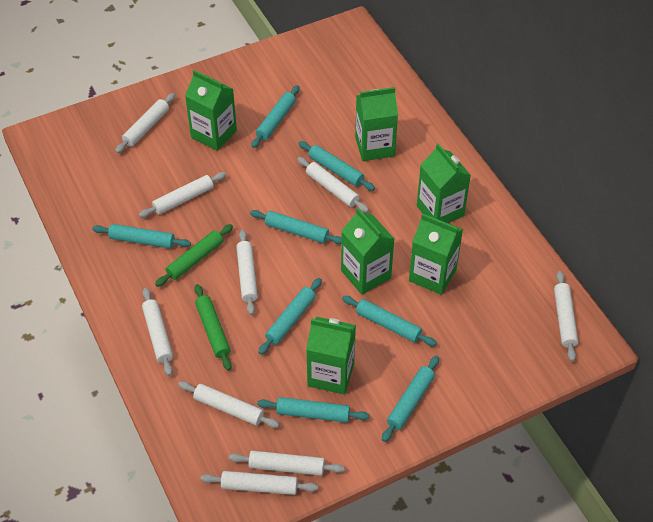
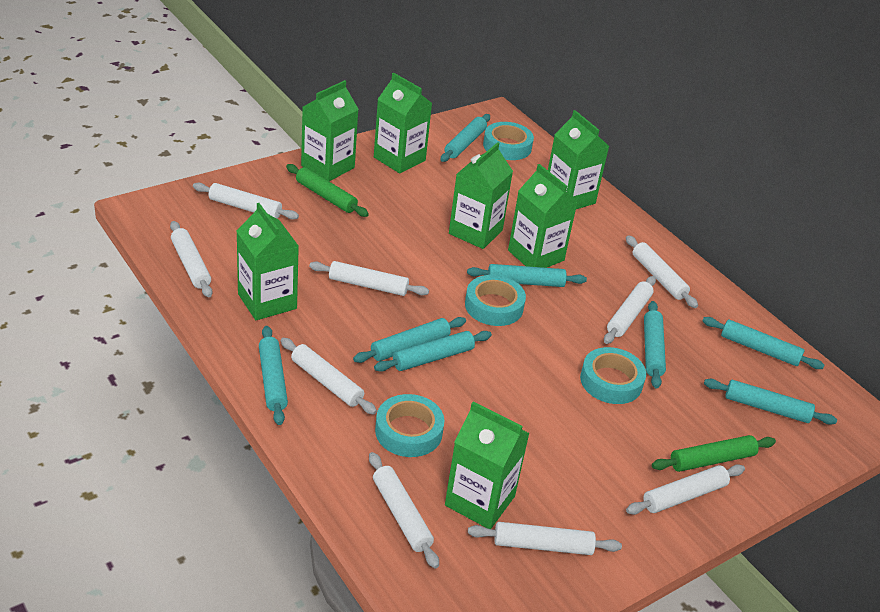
green carton: [185,70,237,151] [306,317,356,395] [341,208,394,295] [355,87,398,161] [409,214,463,295] [417,143,471,223] = 6 -> [237,203,299,320] [301,80,359,181] [374,73,432,174] [445,402,530,529] [449,142,513,249] [508,164,578,268] [548,110,610,209] = 7
turquoise tape: none = 0 -> [375,394,445,457] [465,275,526,326] [483,122,534,160] [580,347,646,404] = 4

